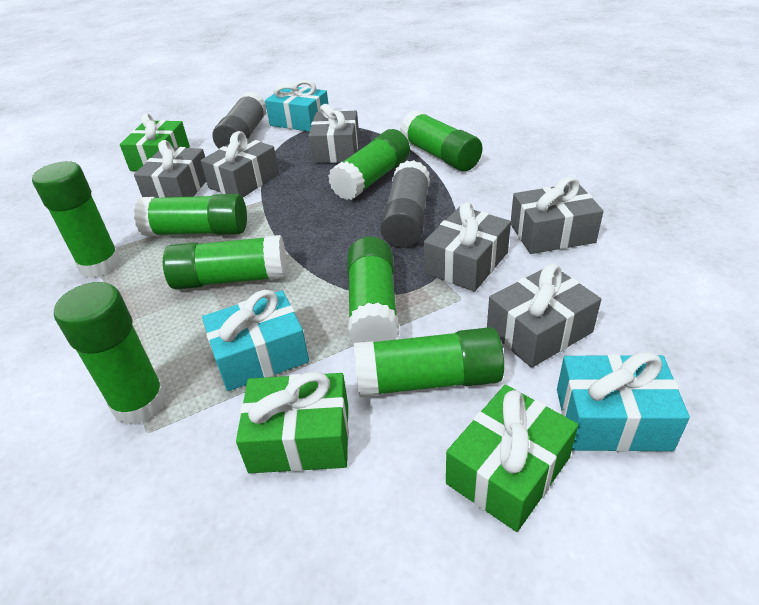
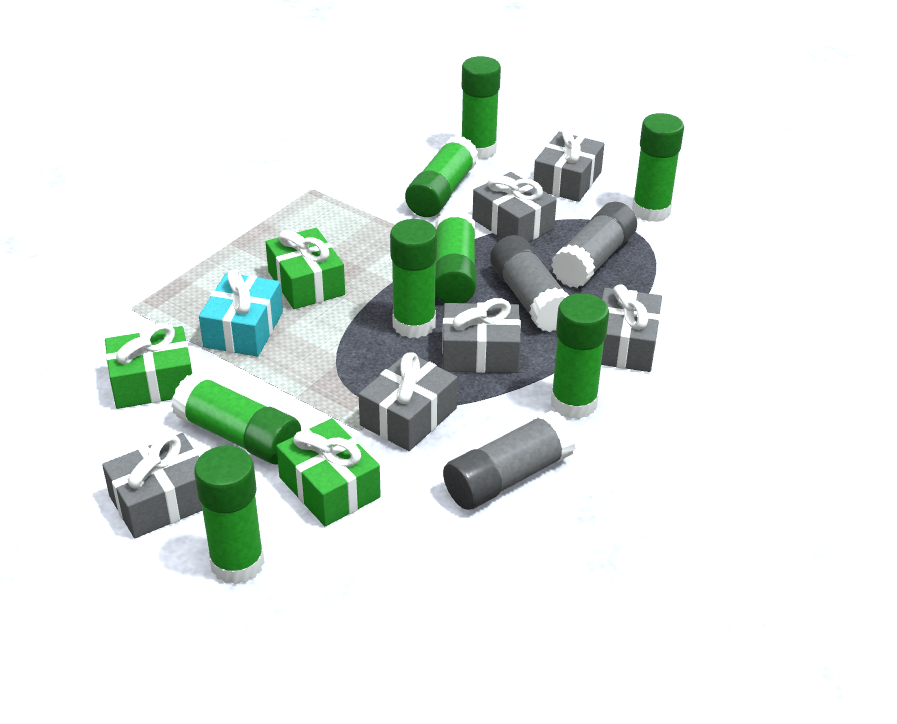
grey glue stick: [213,92,267,149] [380,160,430,248] = 2 -> [443,410,576,510] [490,235,569,332] [551,202,637,288] = 3
turquoise gift: [202,290,309,391] [265,80,329,132] [557,352,690,452] = 3 -> [199,269,283,357] = 1

